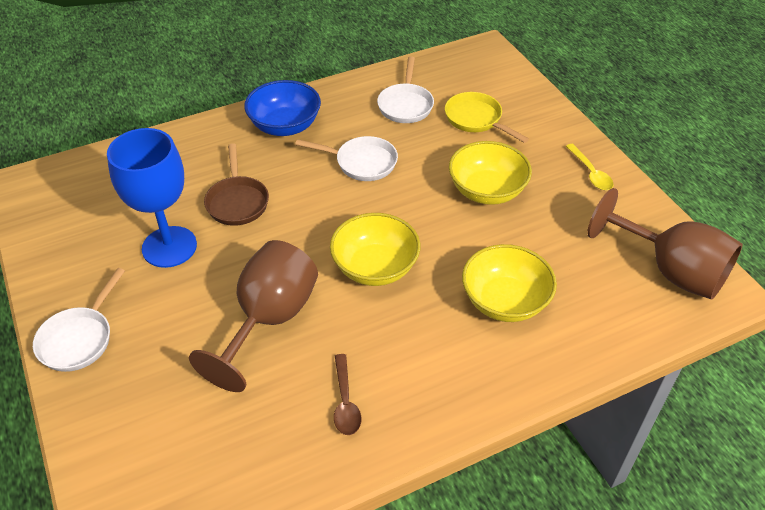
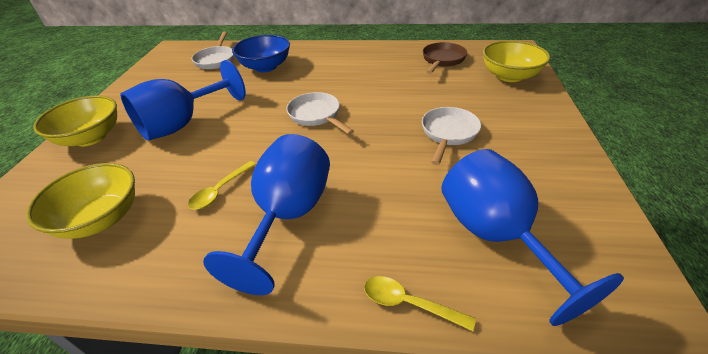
blue goblet: [107,128,197,268] = 1 -> [120,60,246,141] [203,134,330,295] [441,149,624,326] = 3
brown goblet: [189,240,318,392] [587,188,743,300] = 2 -> none = 0
brown spoon: [334,354,361,435] = 1 -> none = 0
yellow pan: [445,92,529,143] = 1 -> none = 0
yellow spoon: [566,144,613,190] = 1 -> [188,161,256,210] [364,276,476,331] = 2

